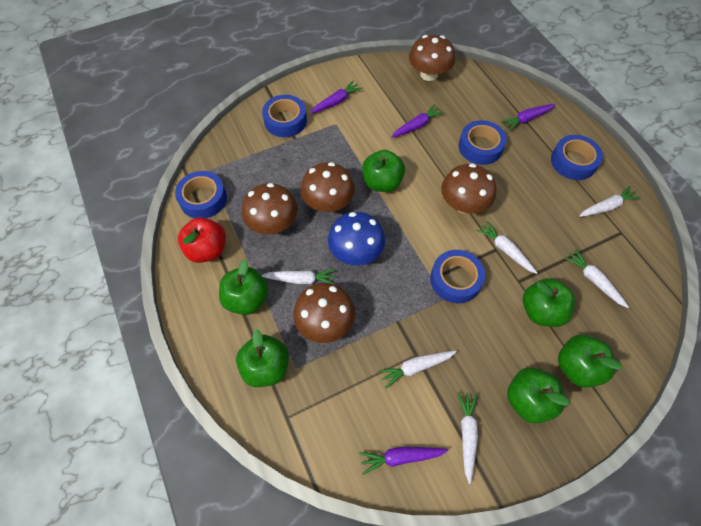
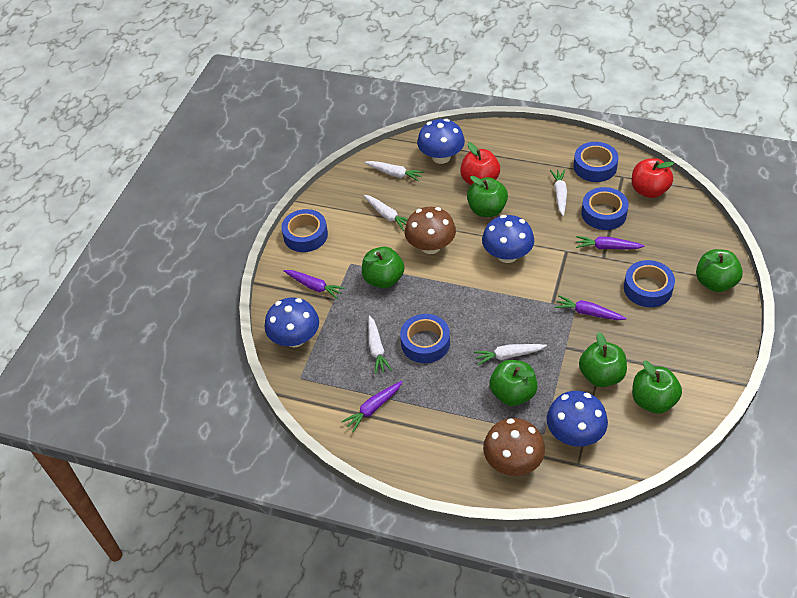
blue mushroom: [328,212,385,265] = 1 -> [265,298,319,348] [417,119,465,164] [482,215,534,263] [547,391,608,447] = 4
brown mushroom: [242,183,298,235] [293,283,355,343] [300,162,355,212] [409,35,455,81] [441,163,496,213] = 5 -> [405,207,456,254] [483,418,545,476] = 2
red apple: [178,217,226,263] = 1 -> [460,142,500,185] [632,158,674,198] = 2
white carrot: [261,269,336,285] [378,351,457,388] [457,392,478,484] [476,221,538,274] [564,249,629,308] [579,186,641,217] = 6 -> [363,195,408,231] [364,161,424,182] [368,315,392,374] [474,344,547,365] [550,169,567,216] = 5

